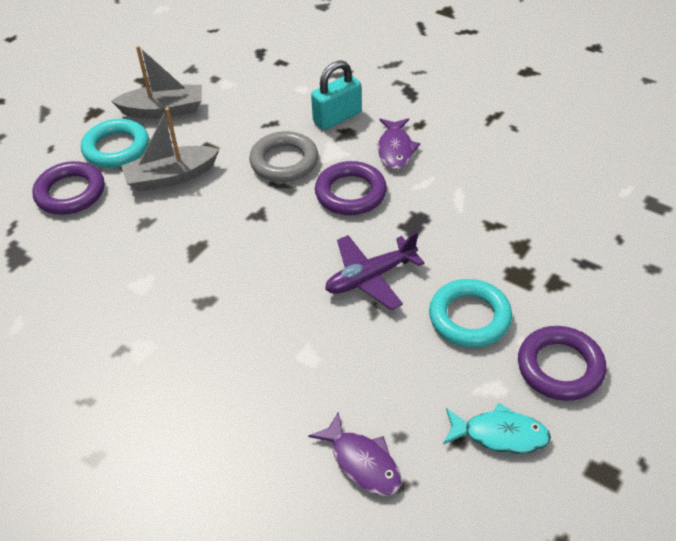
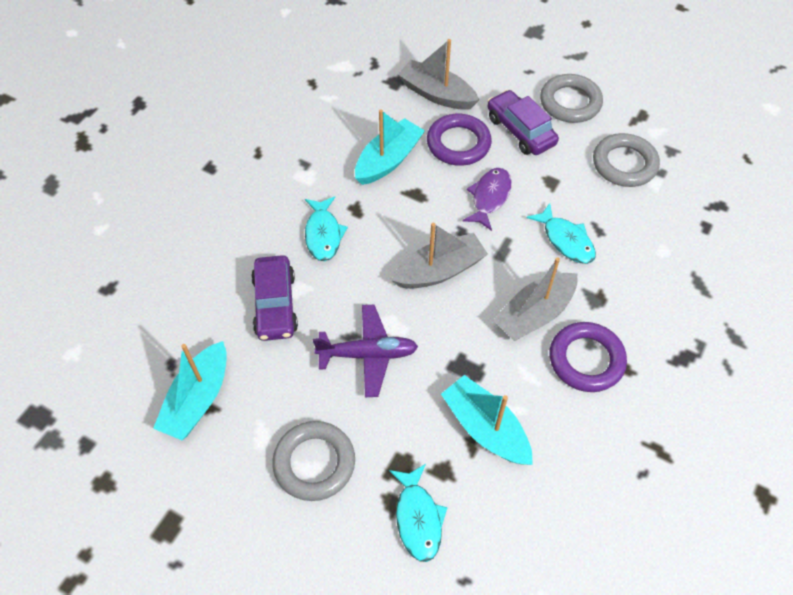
grey boat: [111,46,202,119] [121,108,219,192] = 2 -> [391,223,488,289] [398,39,479,110] [493,257,577,341] = 3
grey ring: [249,131,319,182] = 1 -> [272,421,355,501] [540,74,603,123] [593,133,660,187] = 3
purple car: none = 0 -> [251,255,298,341] [488,90,559,155] = 2
purple fish: [308,411,401,496] [378,118,420,170] = 2 -> [463,168,512,231] = 1
purple ring: [32,161,104,215] [315,161,387,215] [518,326,606,401] = 3 -> [427,114,492,166] [549,322,627,392] = 2
turquoise boat: none = 0 -> [153,341,227,440] [355,109,425,185] [441,375,533,465] = 3
turquoise fish: [443,403,551,454] = 1 -> [305,196,348,261] [389,464,448,562] [526,203,596,264] = 3
turquoise padlock: [311,60,362,130] = 1 -> none = 0
turquoise ring: [81,119,149,168] [429,279,512,347] = 2 -> none = 0

